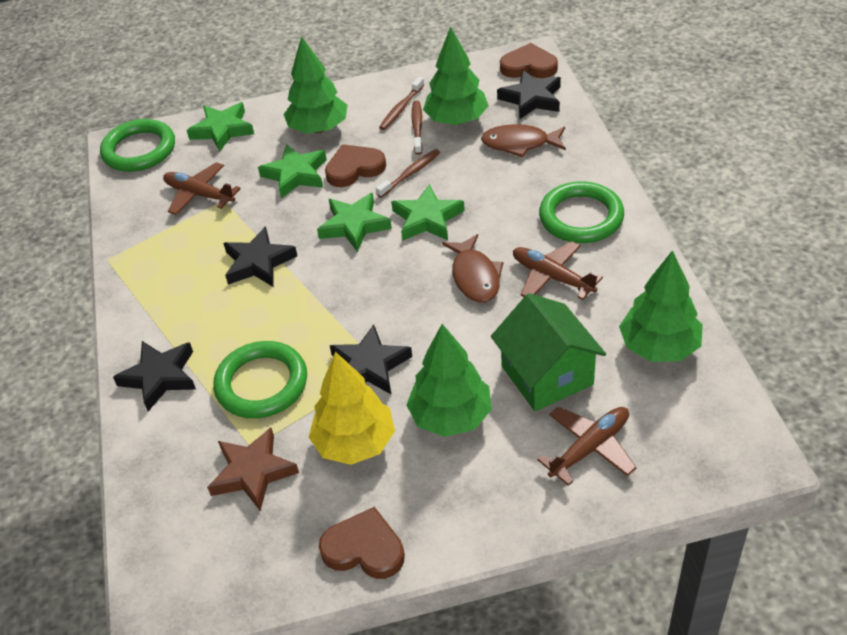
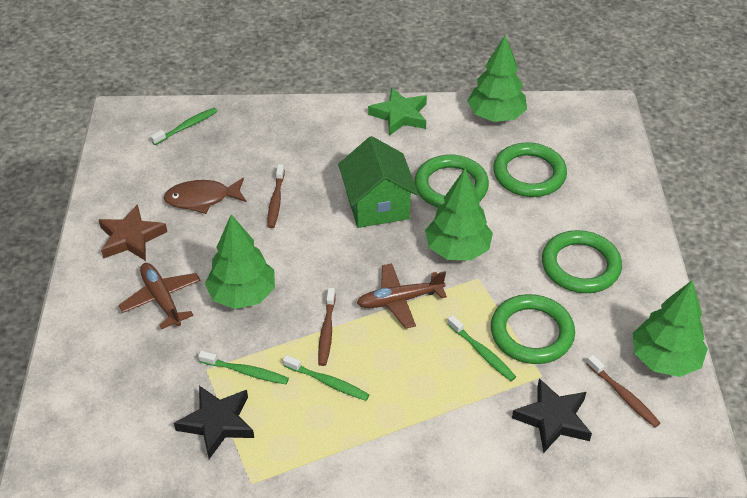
black star: [113,341,196,411] [223,226,297,287] [330,324,412,394] [497,70,561,119] = 4 -> [174,386,254,459] [512,378,592,453] = 2
brown fish: [442,234,504,303] [481,124,566,158] = 2 -> [164,178,246,214] = 1
brown heart: [319,507,405,579] [325,144,386,187] [500,43,558,78] = 3 -> none = 0
brown plane: [163,162,241,215] [513,241,603,300] [537,407,637,486] = 3 -> [119,263,201,329] [357,263,447,328] = 2
green ring: [100,119,175,172] [213,341,307,419] [539,181,624,243] = 3 -> [415,154,489,208] [491,294,575,364] [493,142,567,197] [542,230,622,293] = 4
green star: [187,102,254,152] [258,144,327,198] [317,193,392,252] [391,184,465,241] = 4 -> [368,87,427,136] = 1
green toothbrush: none = 0 -> [150,108,218,145] [198,351,289,384] [283,355,369,401] [447,315,516,381] = 4
yellow tree: [309,352,395,465] = 1 -> none = 0

